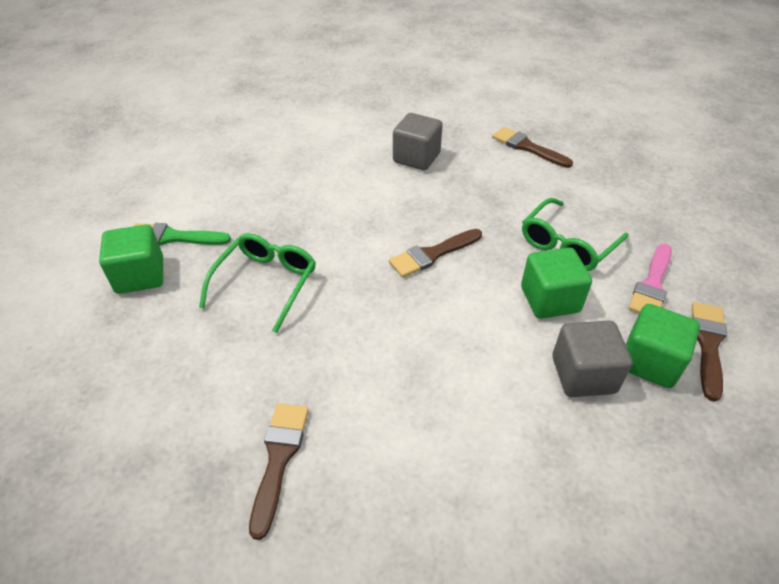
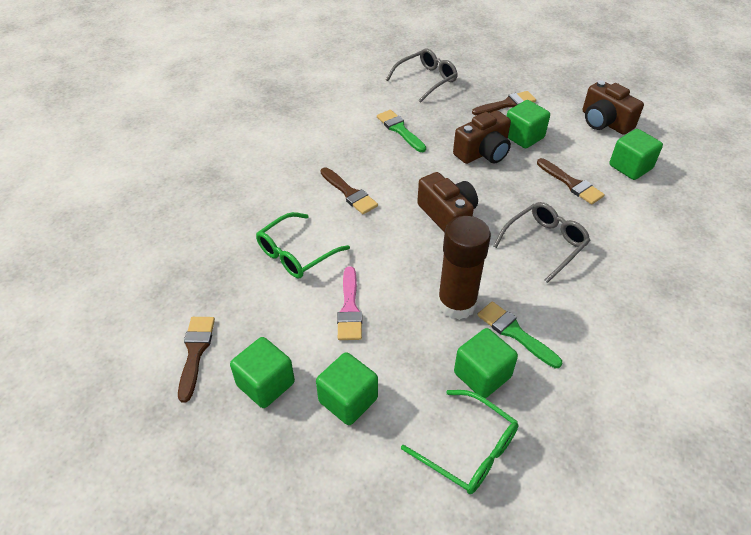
brown camera: none = 0 -> [417,172,478,233] [453,110,511,164] [583,80,644,135] = 3
brown glue stick: none = 0 -> [437,216,491,320] = 1
green brush: [134,223,231,245] = 1 -> [377,110,426,152] [477,301,562,368] = 2
green cube: [99,225,163,294] [521,248,592,319] [626,304,700,388] = 3 -> [230,337,295,408] [316,352,378,425] [454,328,518,398] [507,100,550,149] [610,129,663,180] = 5
grey cube: [393,113,443,170] [553,320,632,397] = 2 -> none = 0
grey glasses: none = 0 -> [386,49,458,103] [493,202,591,283] = 2

